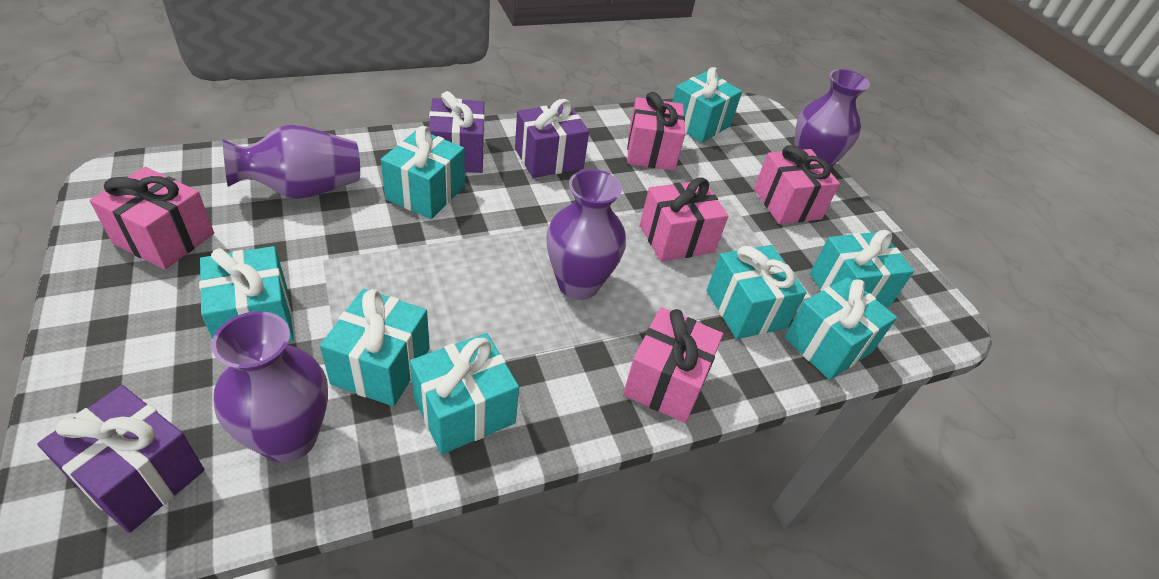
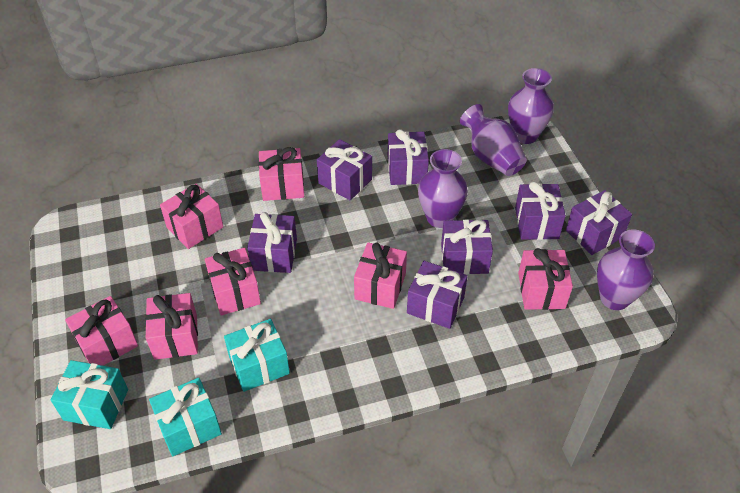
pink gift: [90,167,214,269] [623,307,723,423] [627,92,685,171] [640,178,729,262] [754,145,840,224] = 5 -> [65,296,138,366] [145,293,198,360] [160,183,223,249] [205,248,261,315] [258,147,304,201] [354,242,407,309] [518,248,573,310] = 7
purple gift: [37,385,205,533] [429,91,485,173] [515,99,589,178] = 3 -> [247,212,297,273] [317,139,372,201] [388,129,429,185] [407,261,468,329] [441,220,493,275] [515,182,566,240] [566,190,632,255] = 7
turquoise gift: [199,246,294,342] [320,289,430,406] [381,126,465,219] [410,333,519,454] [672,67,742,143] [706,245,807,339] [784,277,897,380] [810,230,914,307] = 8 -> [51,360,128,429] [149,378,222,457] [224,319,290,392] = 3

